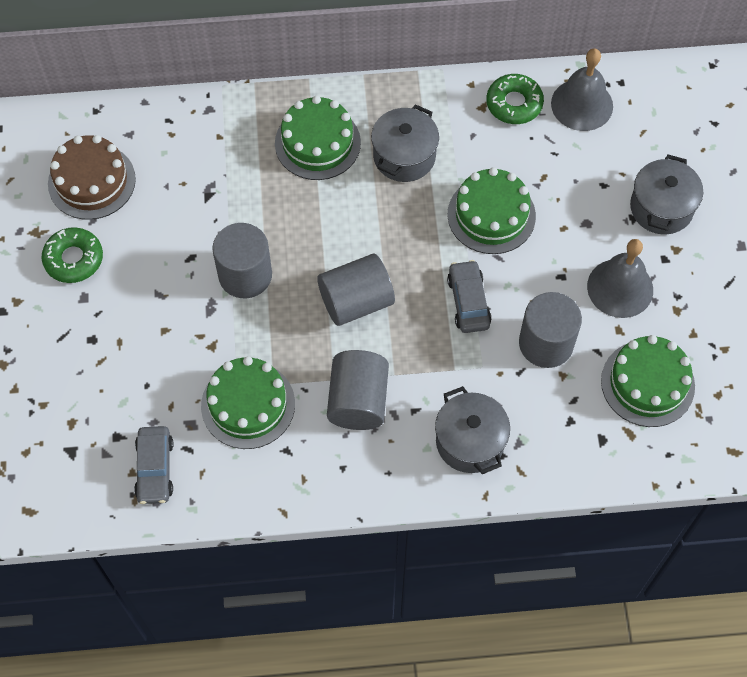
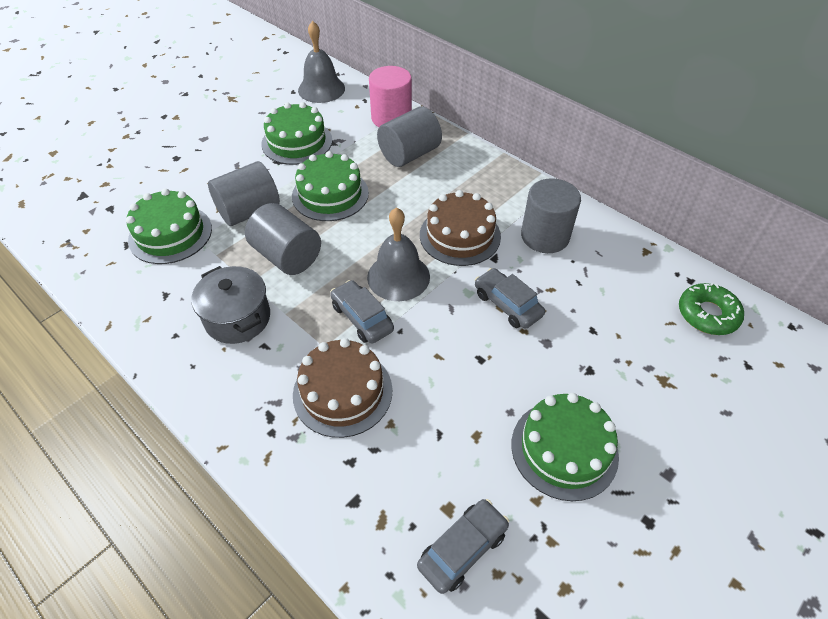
brown cake: [48,135,136,220] = 1 -> [293,338,392,438] [420,190,501,266] = 2
green donut: [42,227,103,283] [486,74,544,124] = 2 -> [679,283,744,335] = 1
grey car: [134,426,173,504] [447,260,491,333] = 2 -> [330,280,394,343] [417,499,509,594] [475,268,545,329] = 3
grey pot: [371,104,439,182] [435,386,510,474] [630,155,703,234] = 3 -> [191,266,270,344] = 1
pink cylinder: none = 0 -> [369,66,412,127] = 1

